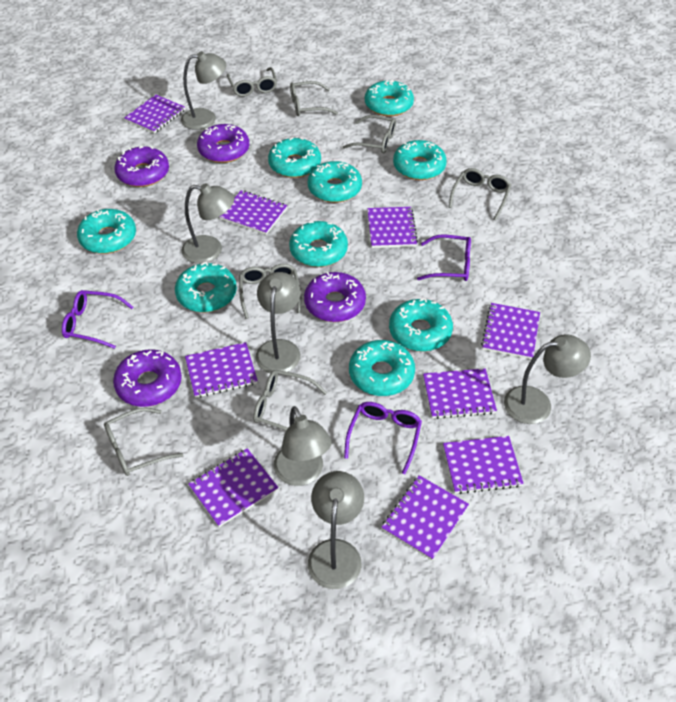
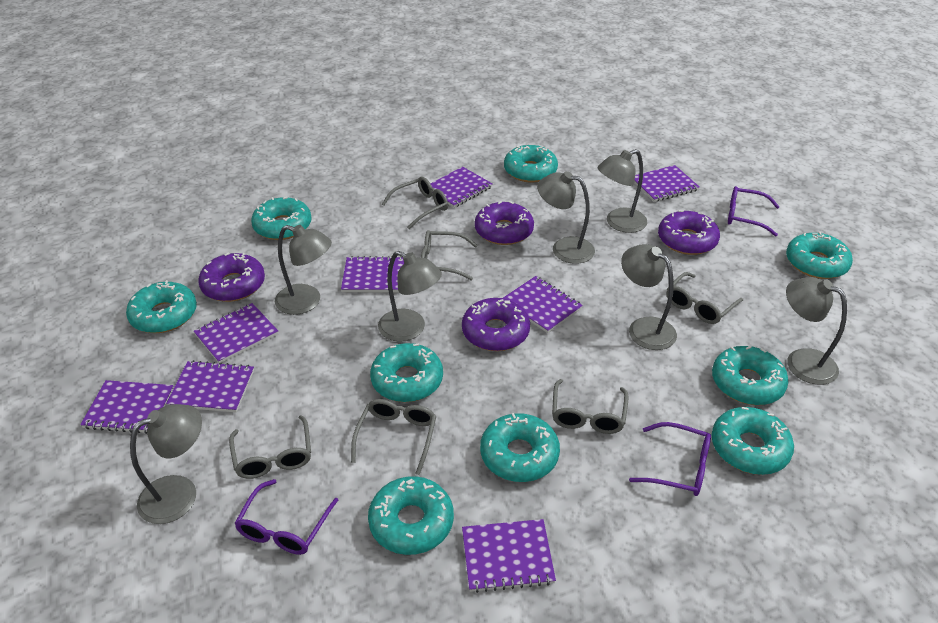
grey glasses: [104,407,183,476] [227,67,277,97] [239,264,301,319] [253,370,327,430] [290,81,338,116] [343,115,396,153] [449,168,511,221] = 7 -> [229,415,311,479] [351,399,436,475] [382,177,448,229] [421,230,478,281] [552,379,628,434] [667,272,743,324] = 6
grey lamp: [181,51,226,130] [181,183,235,264] [255,272,301,373] [274,406,332,486] [308,471,364,589] [504,334,591,424] = 6 -> [130,404,202,524] [275,225,332,315] [378,251,442,342] [537,171,595,264] [597,149,647,233] [621,244,677,350] [786,277,847,385] = 7
purple notebook: [124,95,185,134] [185,342,258,398] [188,448,279,527] [220,190,287,235] [367,207,418,248] [381,475,469,560] [423,368,497,419] [443,436,524,494] [481,303,540,359] = 9 -> [80,380,174,434] [166,360,254,413] [194,303,278,363] [341,256,404,292] [430,167,493,208] [462,519,556,593] [503,276,583,333] [634,165,699,202] = 8

